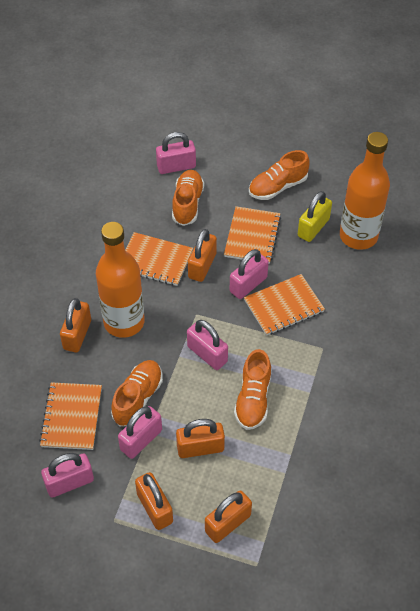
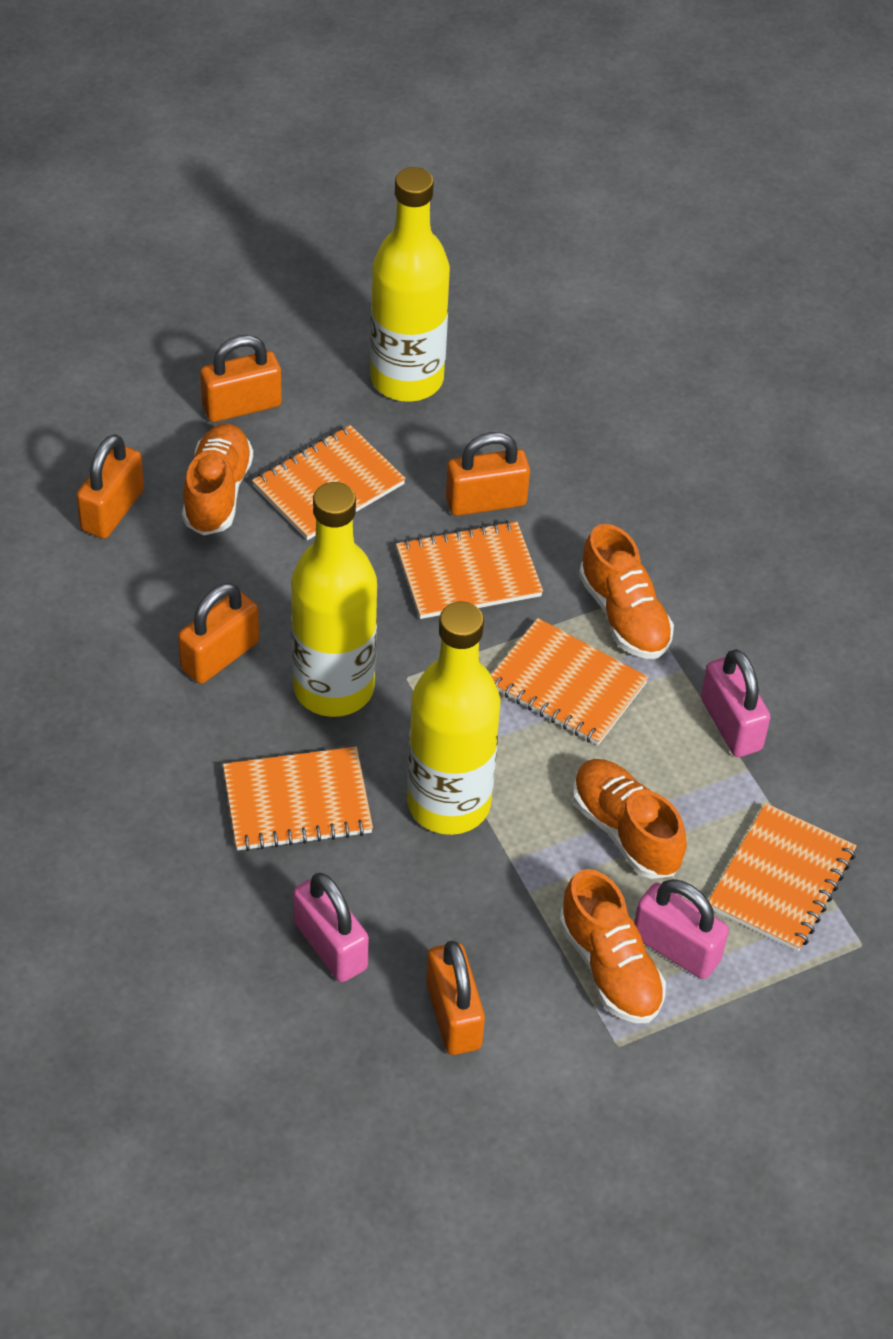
orange bottle: [96,222,145,338] [340,132,390,250] = 2 -> none = 0
orange notebook: [39,382,102,450] [125,232,193,286] [224,206,281,264] [244,274,325,336] = 4 -> [223,747,373,851] [252,425,406,540] [396,521,543,619] [491,618,649,745] [709,803,857,951] = 5
pink padlock: [41,453,94,497] [118,406,162,459] [156,132,196,174] [187,320,228,370] [230,249,269,299] = 5 -> [293,873,369,982] [634,879,729,979] [701,649,771,757] = 3
yellow bottle: none = 0 -> [291,482,377,717] [370,167,450,402] [407,602,500,835] = 3
yellow padlock: [298,191,332,242] = 1 -> none = 0

